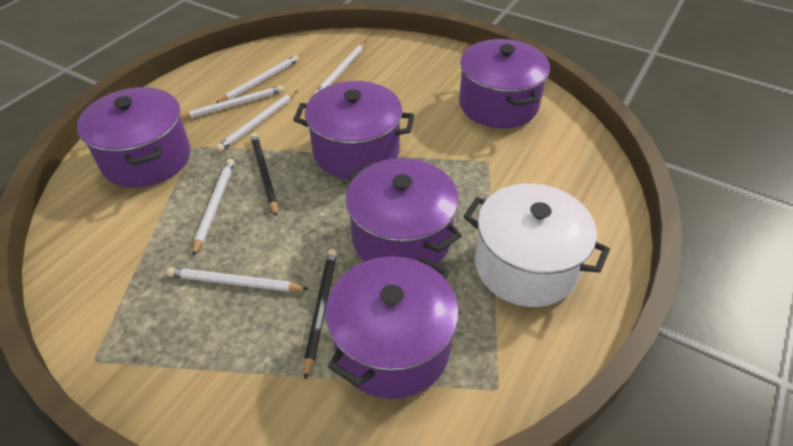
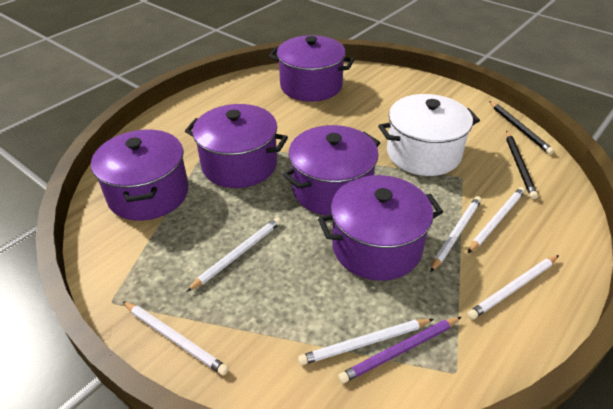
purple pencil: none = 0 -> [338,317,461,383] = 1

